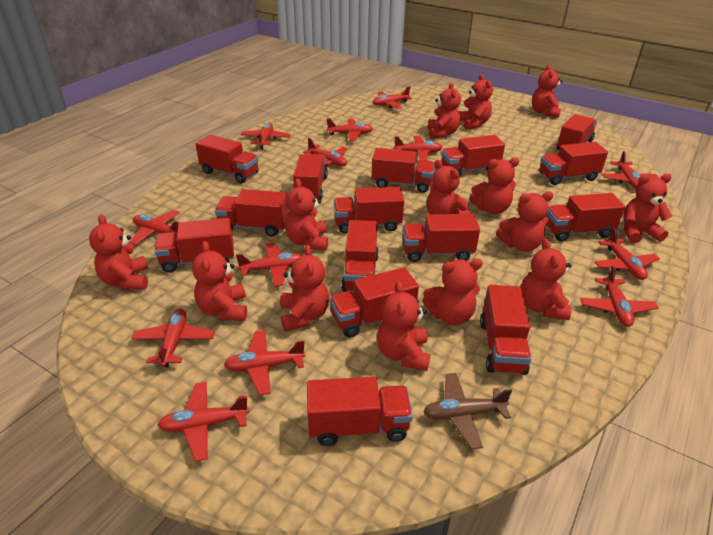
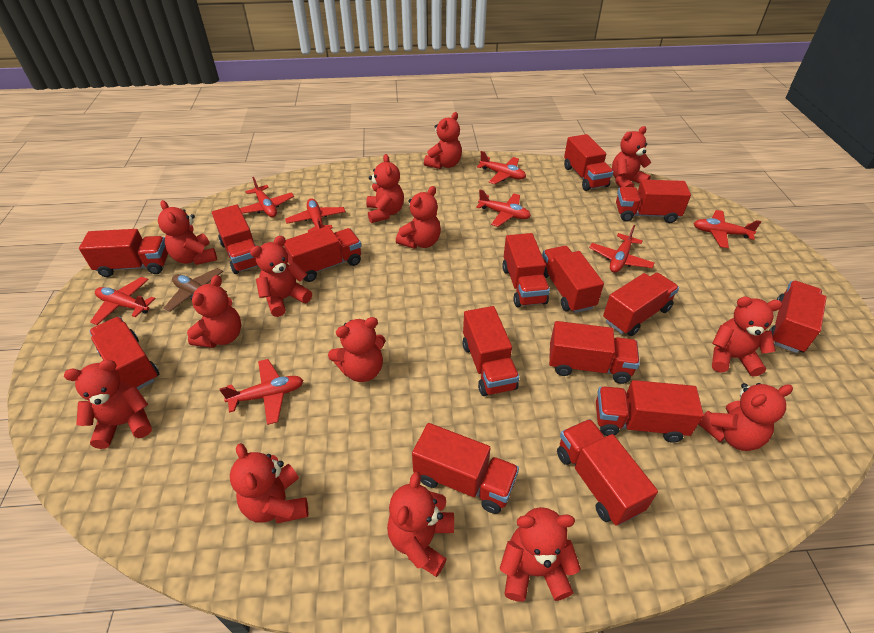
red plane: [129,210,180,245] [131,308,215,367] [158,382,249,461] [224,330,306,395] [236,242,302,287] [241,122,291,149] [303,138,348,167] [327,118,373,141] [372,86,412,109] [394,136,442,160] [580,265,658,327] [594,227,660,280] [602,151,659,189] = 13 -> [90,277,156,325] [219,359,304,425] [240,177,294,217] [285,198,345,232] [476,190,531,227] [477,151,526,184] [589,225,655,273] [694,210,761,248] = 8

